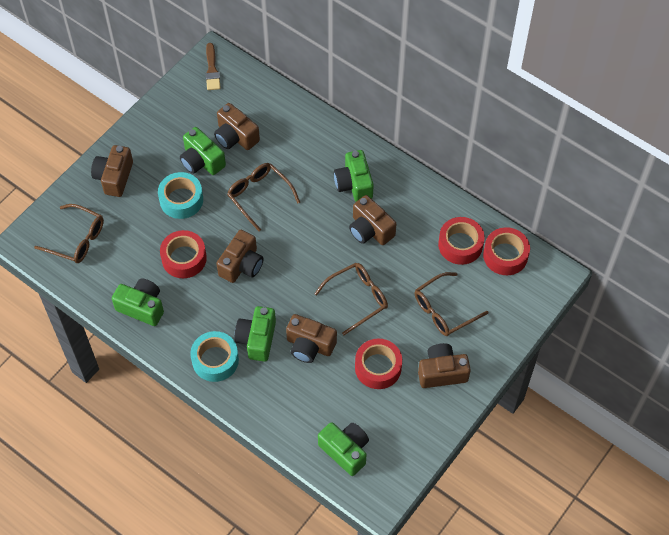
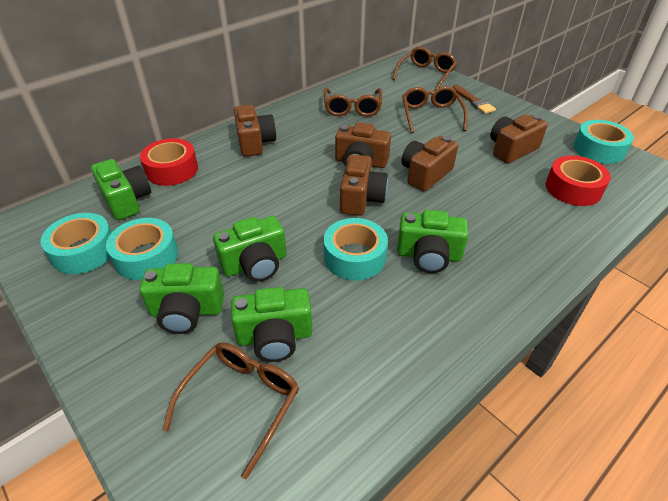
brown camera: [91,145,133,197] [214,103,260,150] [216,230,264,283] [286,314,337,363] [349,195,396,245] [418,343,471,388] = 6 -> [234,105,276,157] [335,122,391,168] [340,154,388,216] [402,136,458,192] [490,114,548,164] = 5
red tape: [160,230,207,278] [355,339,402,389] [438,217,485,265] [483,227,530,275] = 4 -> [140,138,198,186] [546,156,611,206] = 2
turquoise tape: [158,172,203,219] [190,331,239,382] = 2 -> [40,213,112,274] [106,218,178,280] [324,218,388,280] [573,120,634,164] = 4

